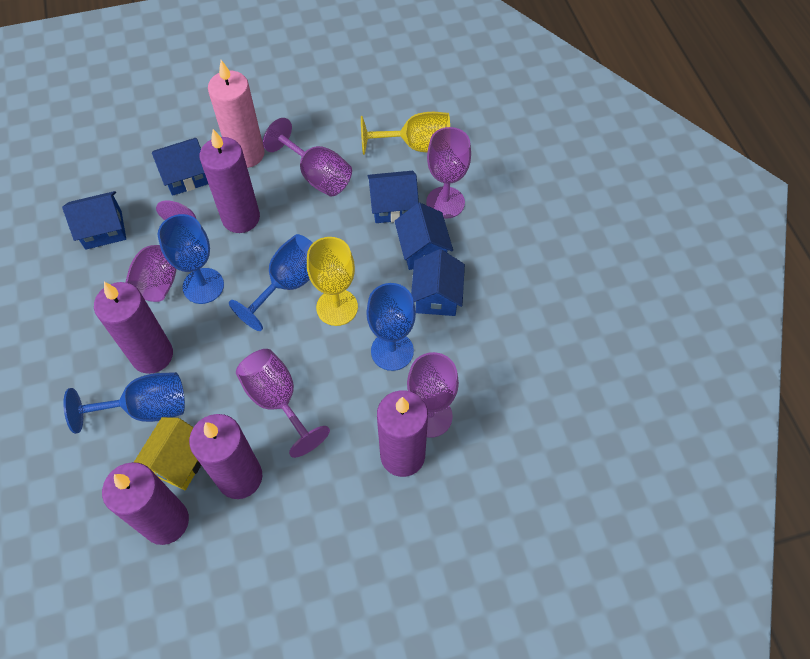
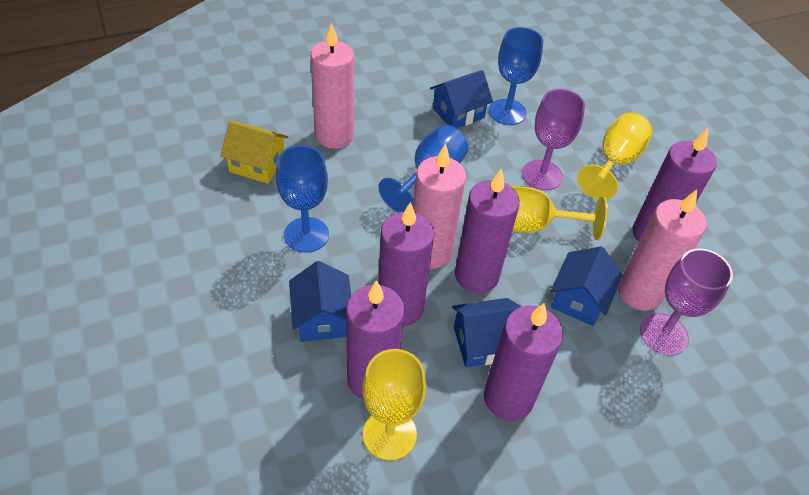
blue goblet: [63,372,185,434] [158,214,224,304] [229,234,313,331] [366,283,416,371] = 4 -> [276,145,329,253] [378,125,468,213] [489,27,543,125] = 3
blue house: [62,191,126,250] [152,138,208,196] [368,171,419,223] [395,202,453,270] [411,249,465,316] = 5 -> [289,261,351,342] [430,70,493,128] [452,298,521,367] [550,246,622,326] = 4
pink candle: [208,60,265,168] = 1 -> [310,23,354,149] [413,143,466,269] [618,189,707,311] = 3
purple goblet: [126,201,196,302] [236,349,330,458] [263,118,352,197] [407,352,459,438] [426,127,471,219] = 5 -> [522,89,585,190] [640,248,733,355] = 2
yellow goblet: [307,237,358,326] [361,112,450,155] = 2 -> [362,349,426,460] [511,186,608,240] [577,112,652,199] = 3

